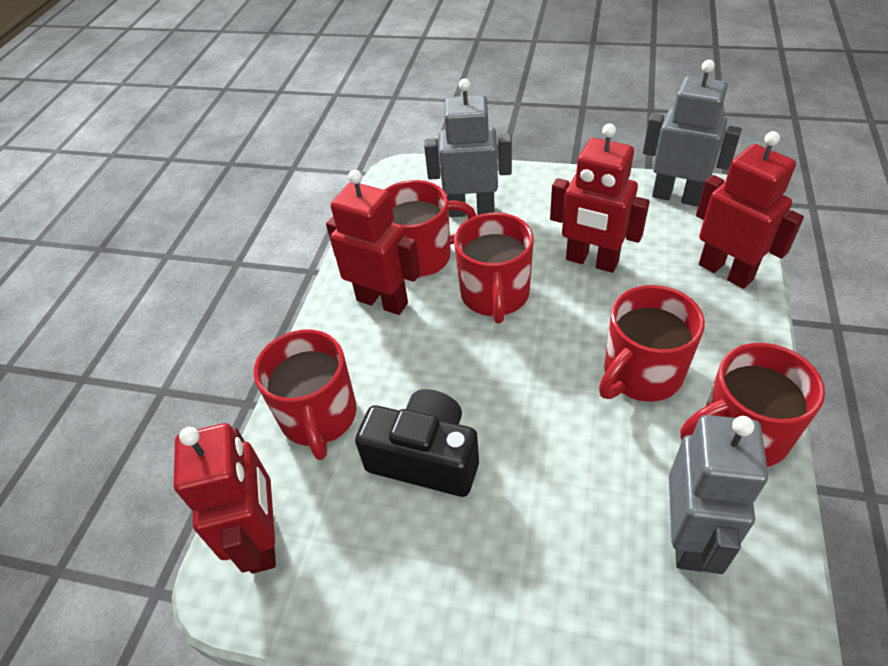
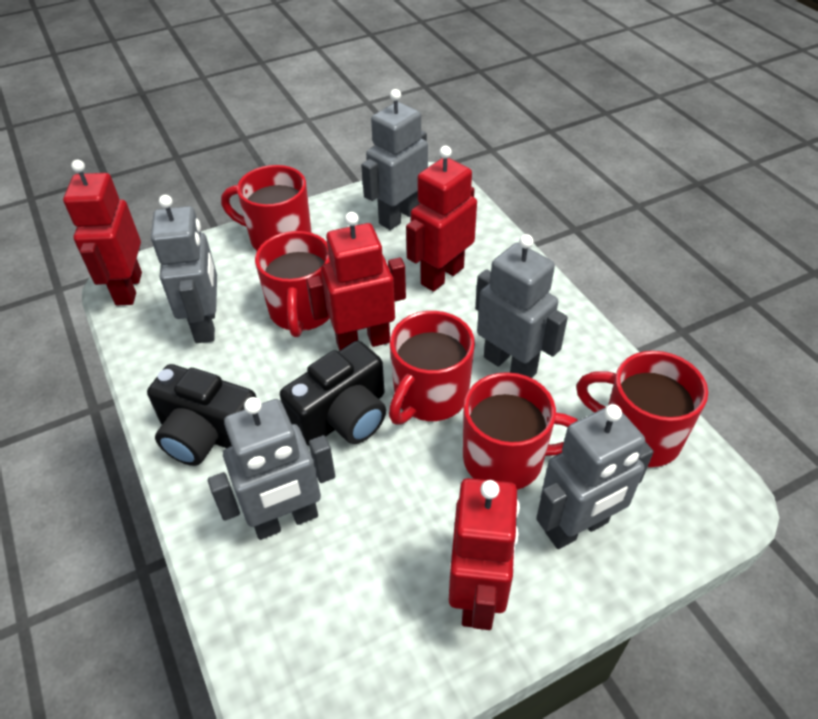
black camera: [355,389,479,497] = 1 -> [147,364,257,466] [280,341,386,446] = 2
grey robot: [424,79,512,217] [643,60,742,206] [669,415,768,574] = 3 -> [151,195,217,343] [208,397,335,540] [361,89,428,230] [475,234,568,378] [536,404,654,549] = 5

